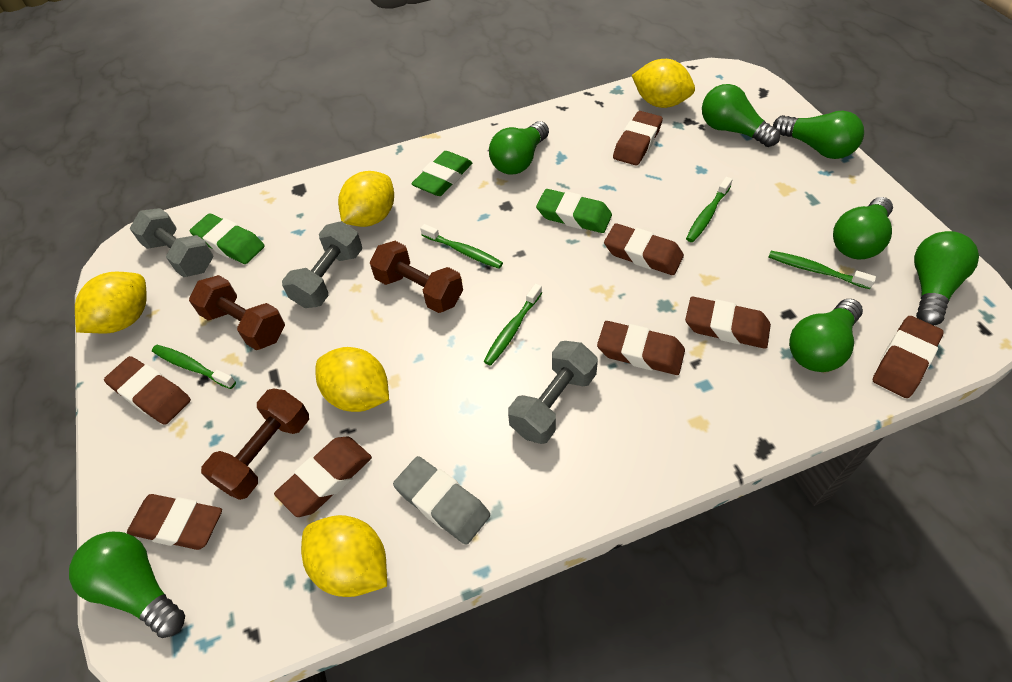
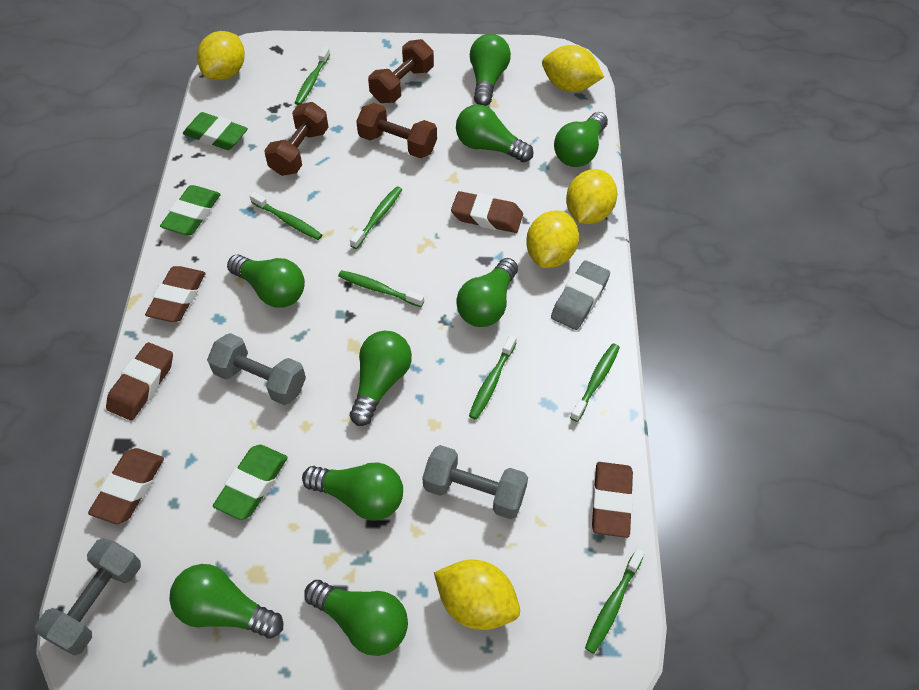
brown eraser: [104,356,191,425] [127,494,222,550] [274,437,372,517] [597,321,685,375] [604,223,684,275] [613,111,663,166] [685,297,771,349] [873,316,944,398] = 8 -> [88,448,164,524] [106,342,173,420] [145,266,205,322] [451,191,523,233] [592,462,633,538] = 5
green light bulb: [69,532,185,638] [489,121,549,175] [702,84,780,147] [773,111,864,159] [789,299,863,372] [833,197,893,259] [914,231,979,325] = 7 -> [169,564,283,639] [227,254,305,307] [302,462,403,521] [304,580,408,656] [350,331,412,426] [456,104,533,162] [456,258,518,327] [470,34,511,106] [554,112,608,167] = 9
green toothbrush: [152,345,236,389] [420,224,503,269] [483,283,542,366] [686,177,733,242] [769,251,876,289] = 5 -> [250,192,322,240] [295,47,330,105] [338,270,424,307] [350,186,402,249] [469,335,517,420] [570,343,620,422] [585,548,645,654] = 7

